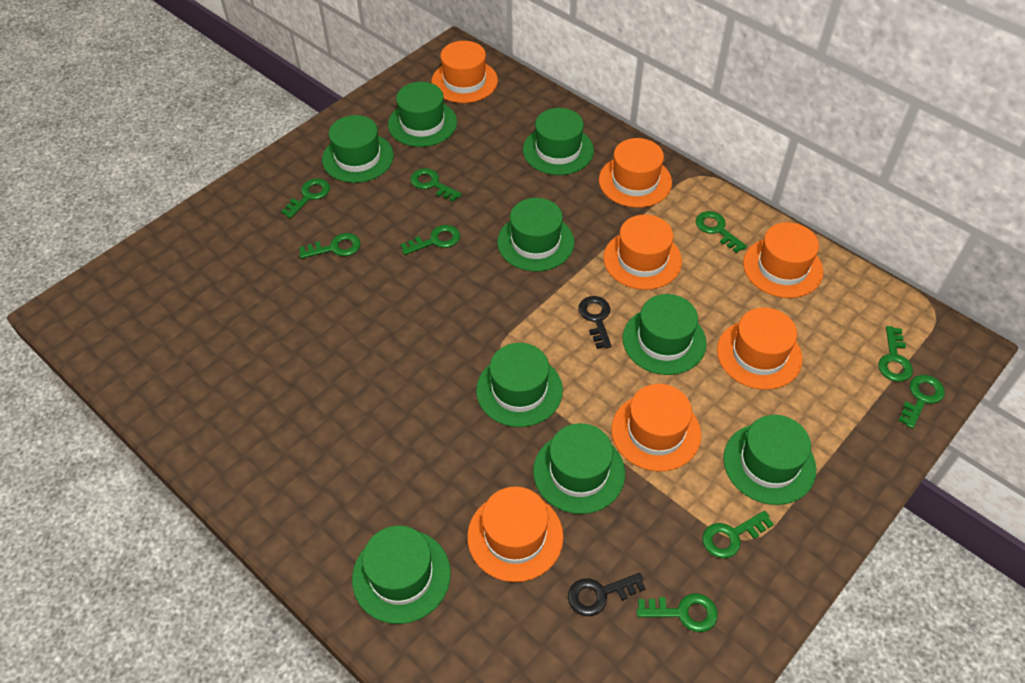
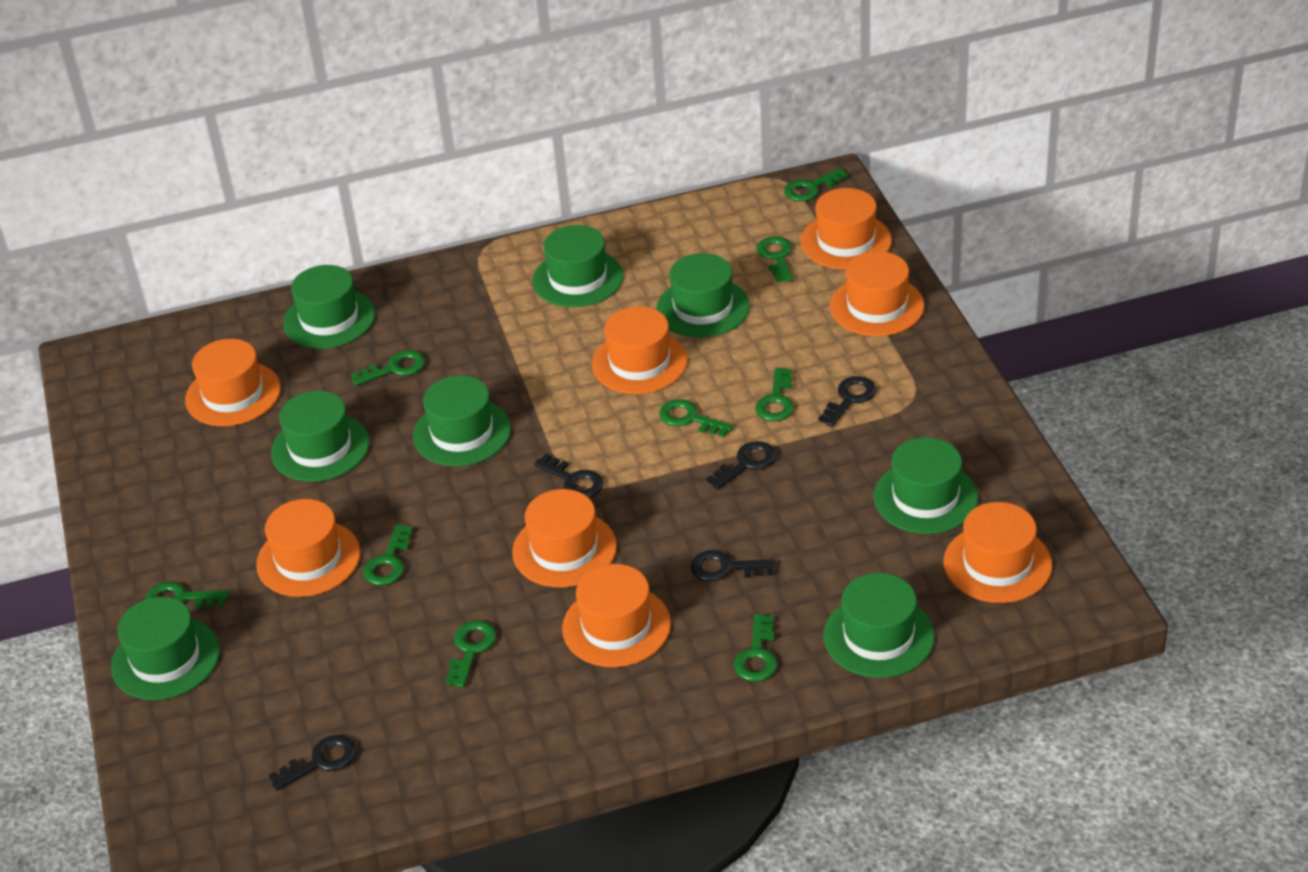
black key: [568,573,646,616] [578,296,611,349] = 2 -> [269,735,356,791] [534,454,604,498] [691,550,776,582] [706,441,776,490] [818,376,876,427] = 5
green hat: [322,115,394,183] [352,526,451,624] [388,82,457,147] [476,343,563,427] [497,198,574,272] [523,108,594,175] [533,423,625,514] [623,294,707,375] [723,415,816,505] = 9 -> [111,597,220,700] [271,391,370,482] [283,265,375,349] [413,375,511,466] [533,225,624,307] [656,253,750,338] [823,573,935,678] [873,437,978,534] = 8
orange hat: [431,41,498,103] [467,487,563,582] [599,138,672,208] [603,215,682,290] [611,384,701,471] [717,308,803,390] [743,222,823,298] = 7 -> [185,339,281,426] [256,499,360,597] [512,489,617,587] [562,564,671,667] [592,307,688,394] [801,188,892,269] [830,251,924,336] [944,502,1052,603] = 8

